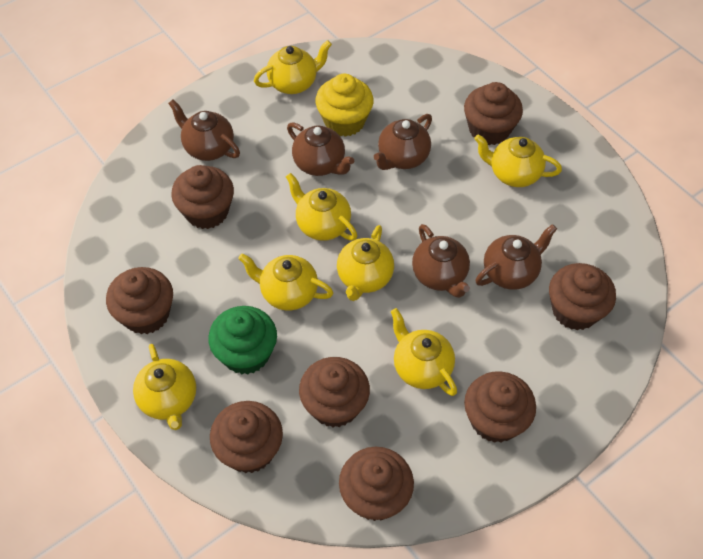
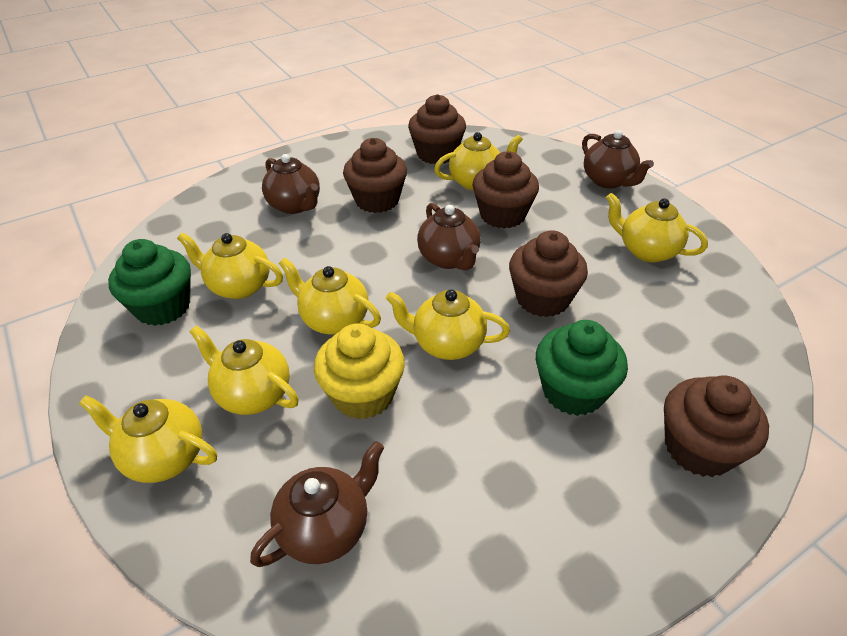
brown cupcake: [106,267,173,334] [171,165,234,229] [210,401,283,473] [299,357,370,427] [339,447,414,521] [464,82,523,145] [464,371,536,443] [549,263,616,330] = 8 -> [343,138,407,213] [408,94,466,164] [473,151,539,229] [509,230,588,317] [664,375,769,477] = 5
brown teapot: [168,99,240,161] [287,122,354,176] [374,114,432,170] [412,224,470,298] [475,224,557,290] = 5 -> [250,441,384,567] [262,154,320,214] [417,203,481,270] [582,130,654,189] = 4
green cupcake: [208,306,277,375] = 1 -> [108,239,191,326] [536,320,628,416] = 2

